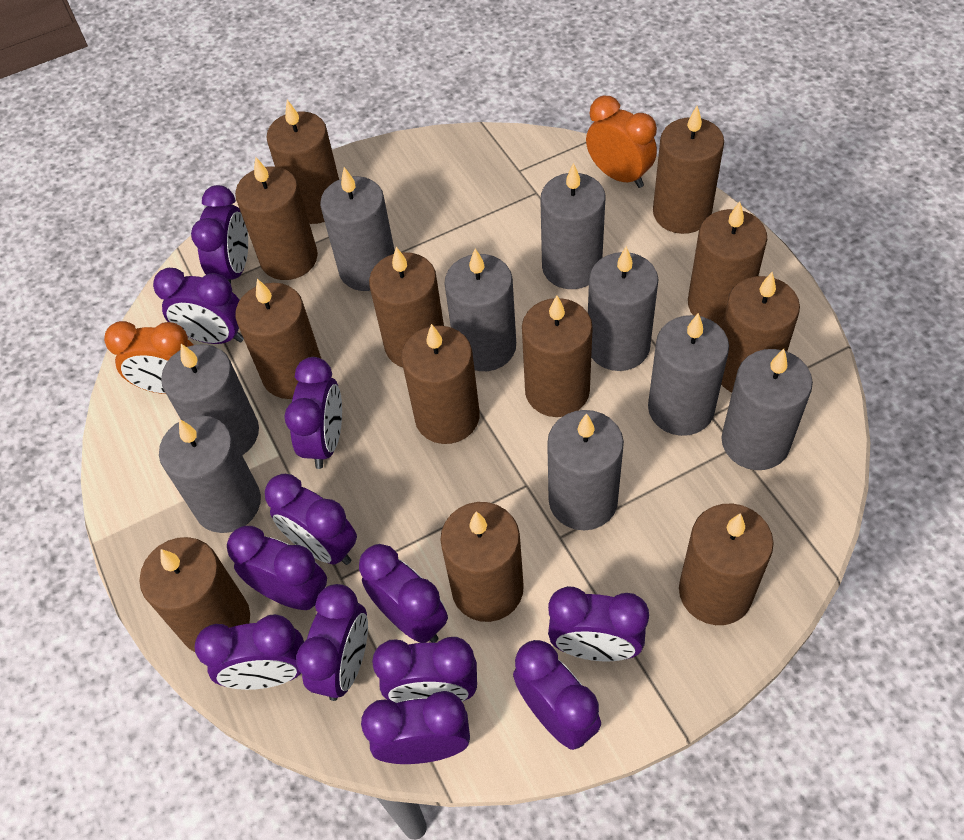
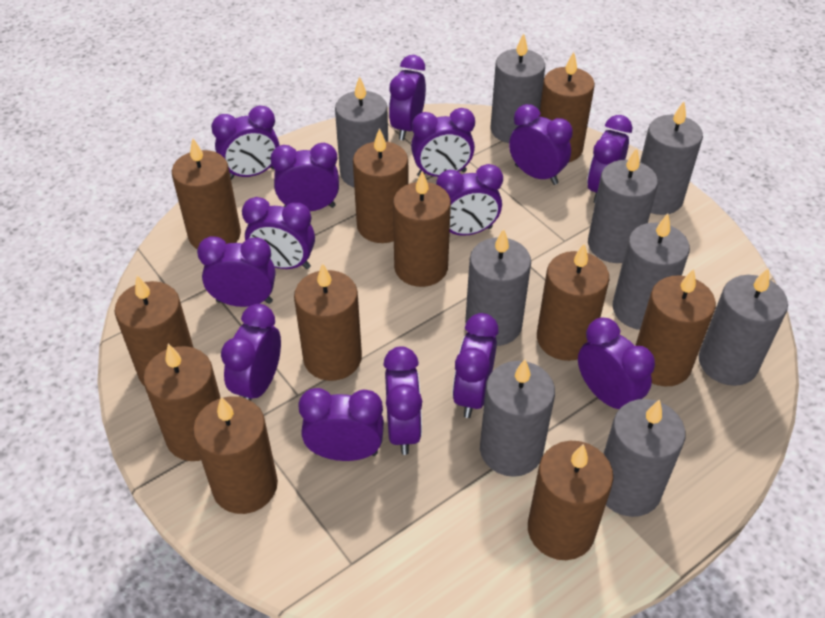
brown candle: [139,537,250,652] [235,156,318,280] [235,279,321,399] [266,100,339,224] [369,247,444,367] [401,324,480,444] [440,502,524,622] [522,295,593,417] [653,106,724,234] [679,503,774,625] [688,202,767,328] [721,272,800,392] = 12 -> [114,275,194,385] [143,344,221,461] [172,138,241,249] [193,396,278,514] [294,263,362,381] [353,128,408,243] [393,171,451,287] [528,441,613,560] [537,243,609,361] [539,52,595,162] [635,269,716,386] = 11
orange clock: [104,321,194,394] [586,96,657,188] = 2 -> none = 0
purple clock: [153,268,244,344] [191,185,248,284] [194,614,304,690] [227,526,327,610] [265,474,357,565] [284,357,342,469] [296,584,368,701] [359,544,448,643] [361,691,470,764] [372,637,477,702] [513,640,601,750] [548,586,649,662] = 12 -> [197,236,275,307] [211,106,279,180] [221,304,281,401] [242,197,315,269] [270,143,339,211] [298,388,384,461] [383,346,422,455] [389,55,426,140] [411,108,475,177] [436,164,503,236] [452,313,499,418] [509,104,573,185] [578,318,655,409] [587,115,633,203] = 14

